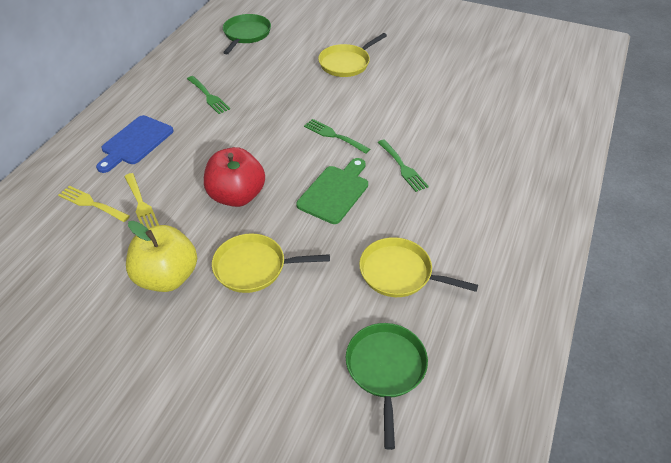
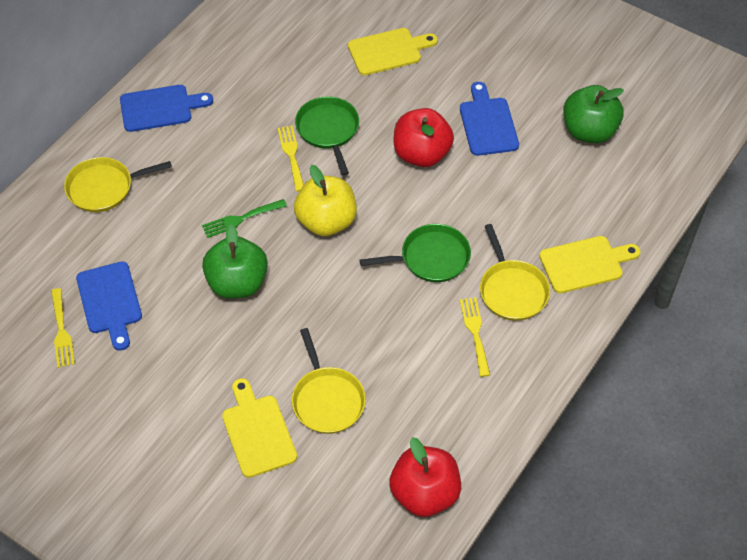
blue cutting board: [96,115,174,173] = 1 -> [76,261,142,351] [120,85,213,132] [460,82,519,156] = 3
green apple: none = 0 -> [202,224,268,299] [563,85,624,143] = 2
green cutting board: [296,158,368,224] = 1 -> none = 0
green fork: [187,76,230,114] [304,119,370,154] [378,140,429,192] = 3 -> [202,199,287,238] = 1
red apple: [204,147,265,207] = 1 -> [389,437,461,517] [394,108,454,167] = 2
yellow cutting board: none = 0 -> [222,378,297,478] [348,28,438,75] [539,236,641,293] = 3
yellow fork: [58,186,130,222] [124,173,159,228] = 2 -> [51,288,75,368] [277,126,304,192] [460,297,490,377] = 3

